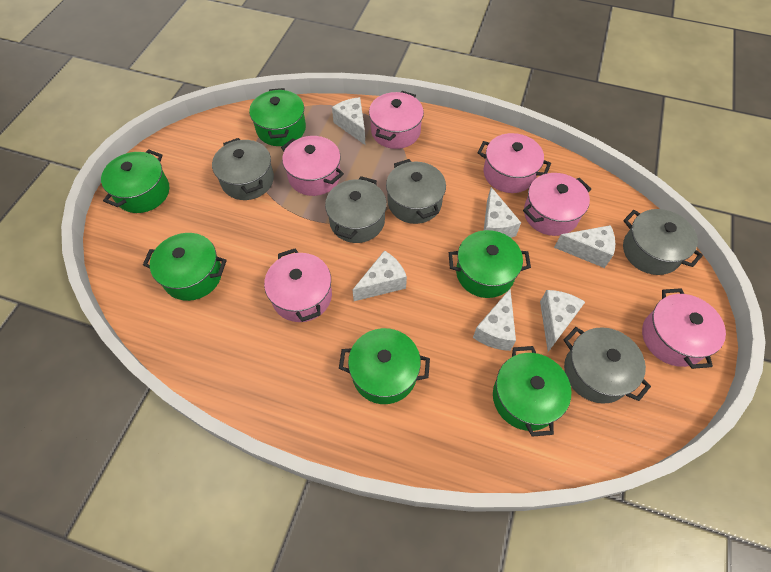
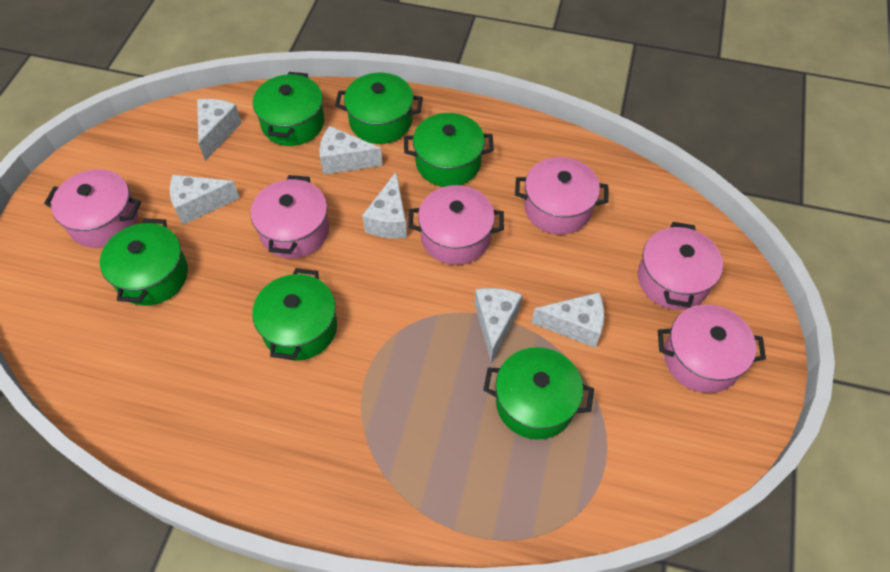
grey pot: [212,138,274,200] [325,176,387,243] [386,159,446,224] [564,327,651,404] [623,209,703,275] = 5 -> none = 0

